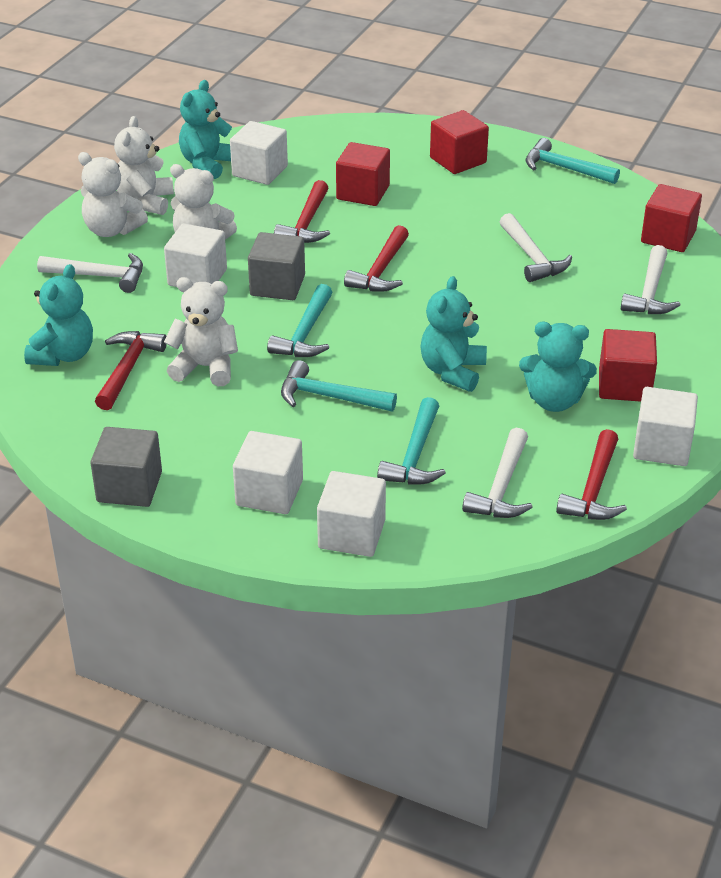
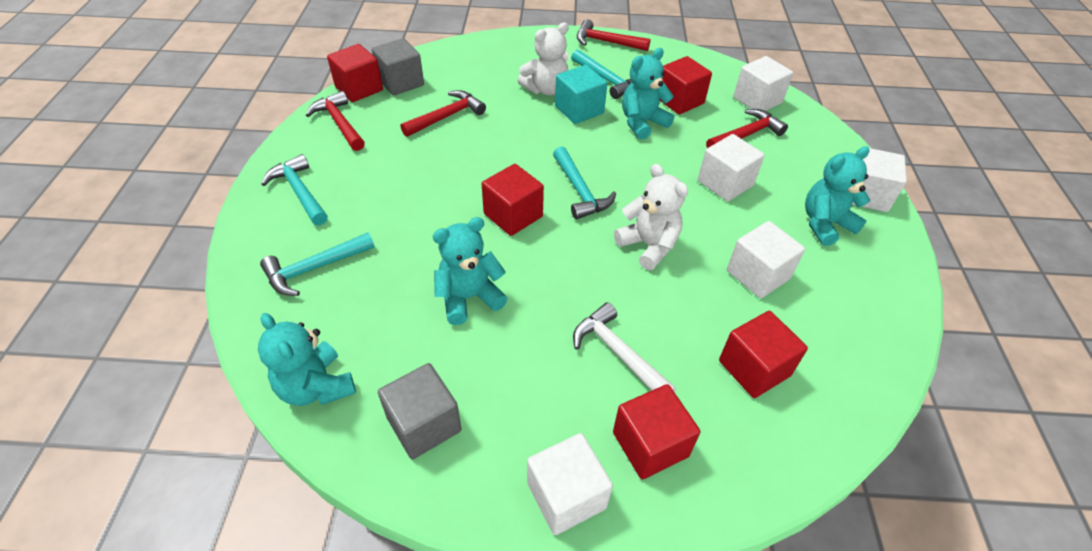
red cube: [336,142,390,206] [430,110,489,174] [599,329,657,402] [641,184,702,252] = 4 -> [327,44,383,102] [482,164,544,236] [613,384,700,479] [660,56,712,115] [719,311,808,398] = 5
turquoise cube: none = 0 -> [555,65,607,124] = 1
white hammer: [37,253,143,293] [462,427,533,518] [500,213,572,282] [621,245,680,314] = 4 -> [573,302,676,392] = 1
white teddy bear: [78,152,148,237] [114,116,174,215] [164,277,238,386] [170,164,237,240] = 4 -> [518,22,569,95] [614,164,688,270] = 2

